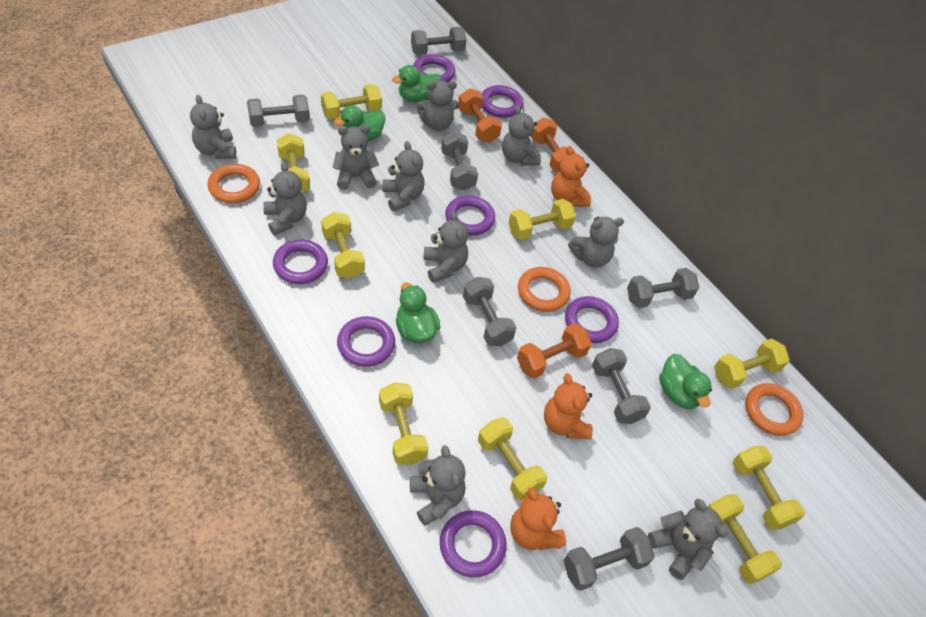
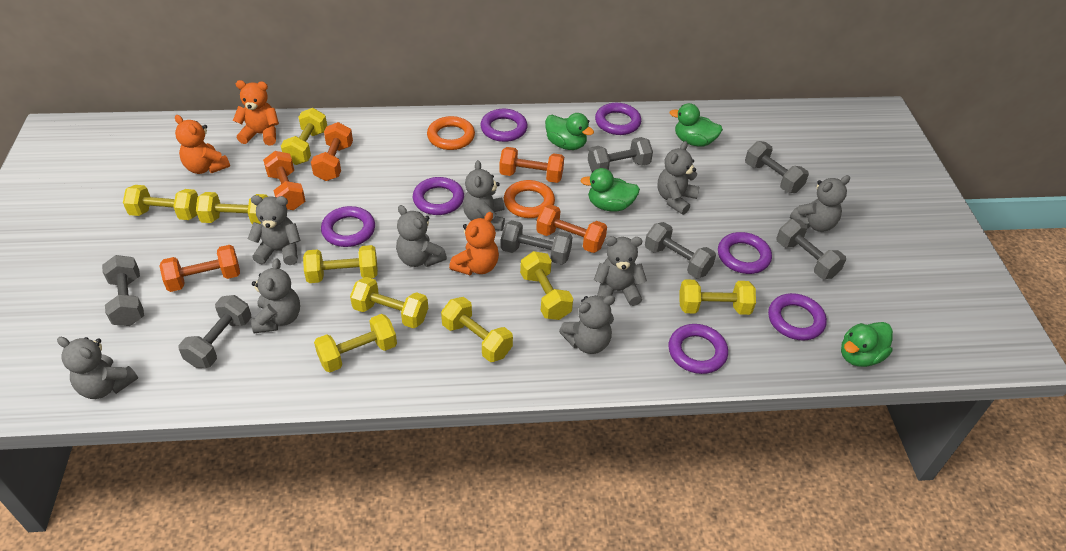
grey teddy bear: [190,95,236,159] [263,162,307,235] [333,125,379,190] [382,141,424,212] [410,445,466,526] [416,80,459,131] [423,211,468,283] [502,106,541,166] [568,216,624,267] [648,499,727,580] = 10 -> [57,337,138,399] [248,195,301,265] [251,259,300,333] [396,205,447,267] [463,160,505,231] [559,295,615,354] [594,236,647,306] [658,141,700,215] [790,175,850,232] = 9
orange dumbbell: [458,88,502,143] [517,323,592,379] [530,118,576,172] = 3 -> [159,245,240,292] [263,151,305,210] [311,122,353,181] [499,147,564,183] [536,204,607,253] = 5
orange ring: [208,164,260,203] [518,267,571,312] [745,383,803,436] = 3 -> [427,116,475,150] [504,180,555,218] = 2

